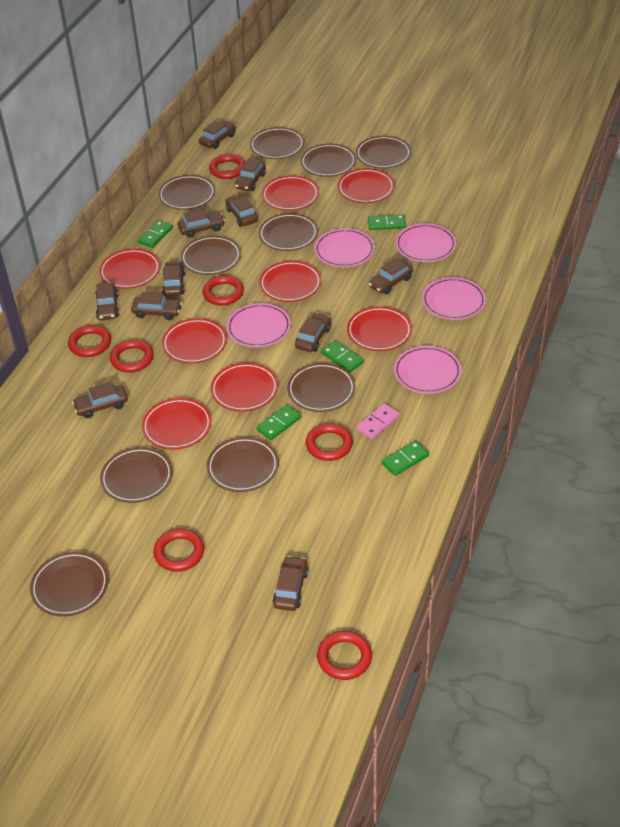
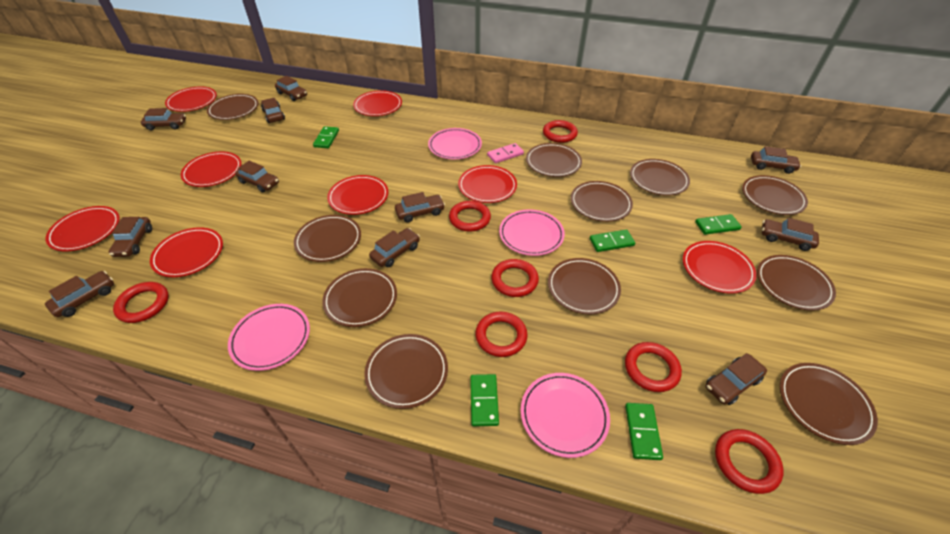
brown plate: [30,552,109,617] [100,447,173,503] [158,175,216,210] [181,236,241,275] [207,437,279,492] [250,127,305,159] [259,213,318,251] [287,363,356,412] [300,144,356,177] [356,136,411,168] = 10 -> [207,94,259,120] [294,215,361,262] [322,268,397,327] [364,334,448,409] [526,143,582,177] [548,258,621,314] [571,181,633,222] [630,159,690,196] [742,175,808,215] [757,255,836,311] [780,363,878,445] = 11
pink plate: [226,303,291,347] [314,228,375,267] [394,346,462,394] [395,223,456,262] [422,277,486,320] = 5 -> [228,304,310,371] [428,128,482,159] [499,209,565,256] [521,373,610,458] = 4

